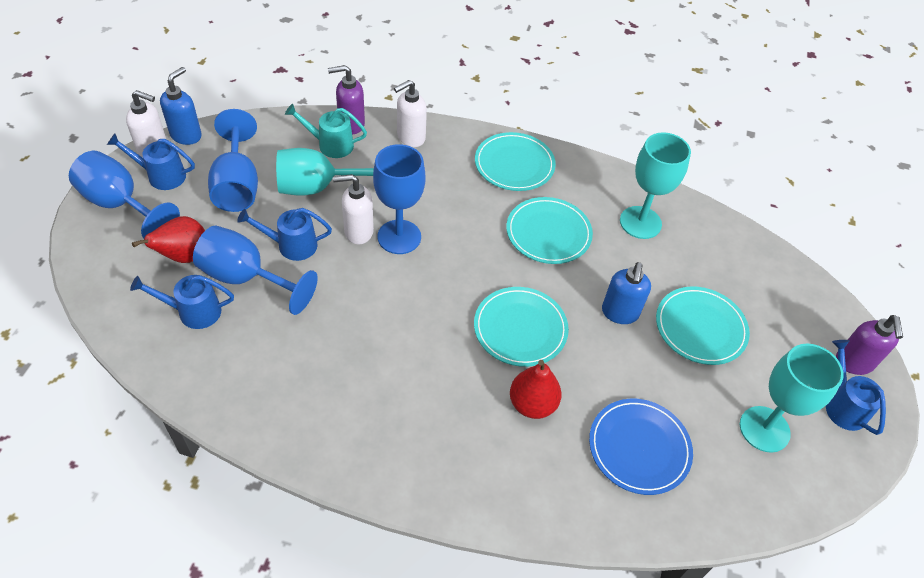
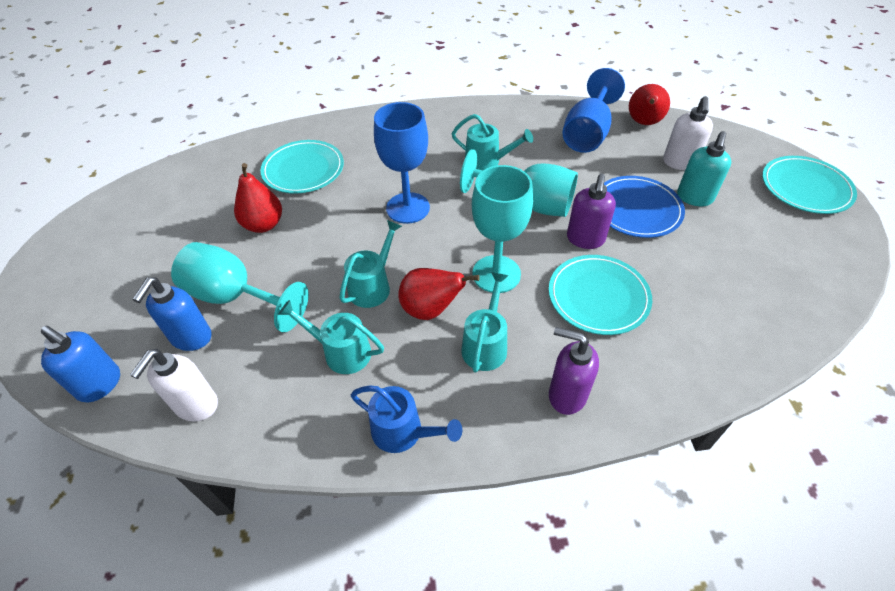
blue goblet: [69,151,180,239] [193,225,318,315] [208,109,258,212] [373,144,426,254] = 4 -> [374,102,430,224] [562,68,625,153] = 2
blue watering can: [107,134,195,190] [130,275,234,329] [237,208,332,261] [826,340,886,435] = 4 -> [351,386,462,453] = 1
red pear: [132,216,205,263] [510,360,562,419] = 2 -> [234,163,282,233] [398,268,480,320] [629,84,670,125] = 3
turquoise plate: [474,287,569,367] [475,132,556,191] [506,197,593,264] [656,287,750,365] = 4 -> [260,140,344,194] [549,255,652,335] [762,156,857,214] = 3
turquoise soap dispenser: none = 0 -> [677,131,731,206] = 1
turquoise watering can: [285,104,367,158] = 1 -> [278,300,384,374] [339,220,402,308] [452,114,533,171] [461,272,509,373] = 4
white soap dispenser: [126,90,167,158] [333,174,374,244] [394,80,427,147] = 3 -> [130,349,218,421] [663,96,713,170] = 2

